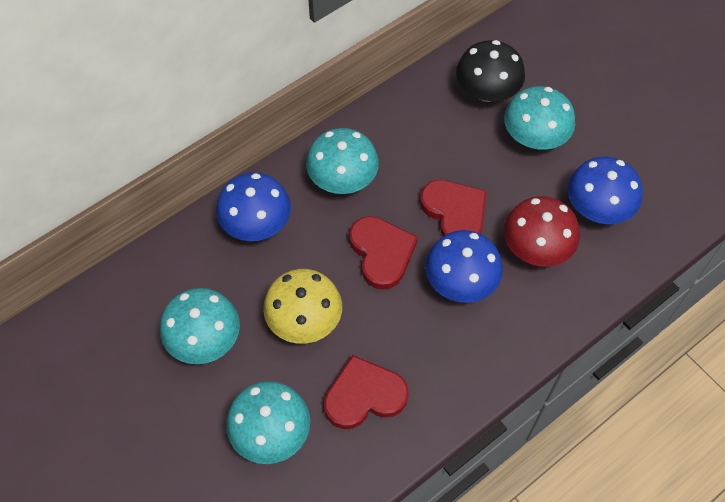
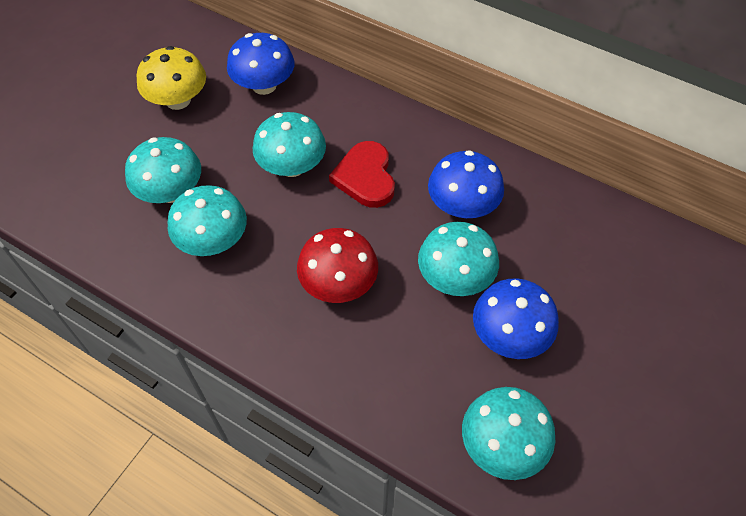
black mushroom: [456,40,525,102] = 1 -> none = 0
red heart: [324,355,409,429] [349,216,418,290] [420,180,487,236] = 3 -> [329,141,395,208] = 1
turquoise mushroom: [160,288,240,364] [226,381,310,464] [306,128,379,194] [504,86,575,150] = 4 -> [125,137,201,203] [168,185,247,256] [253,112,326,177] [418,222,499,296] [462,387,555,480] = 5

